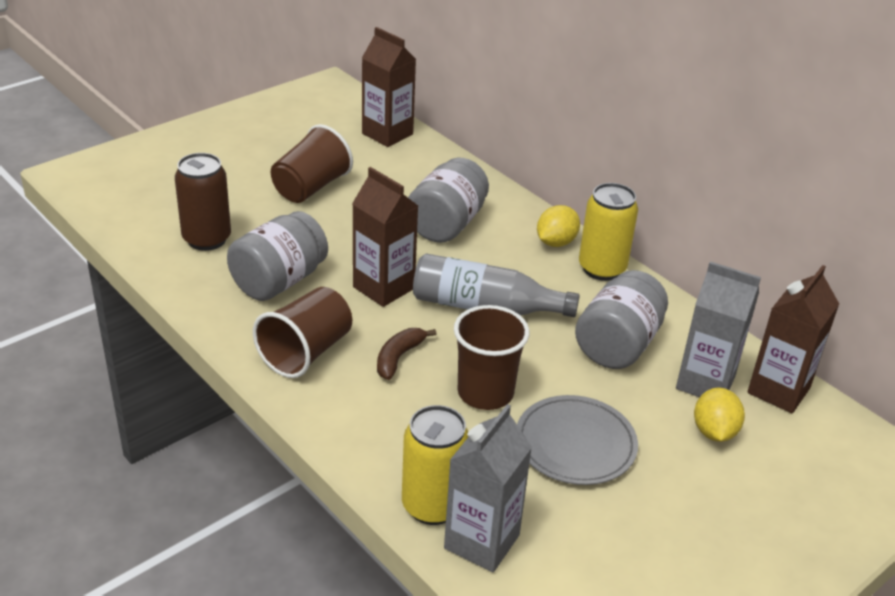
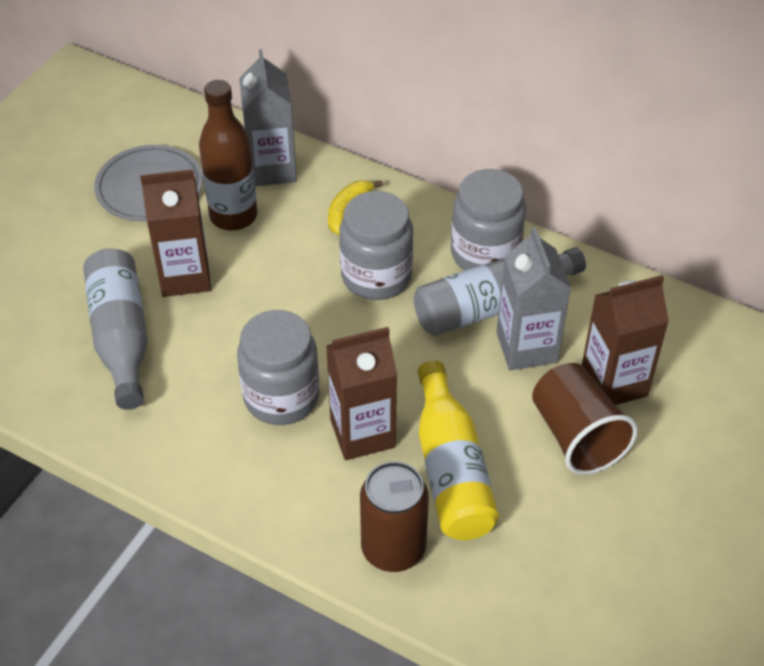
brown banana: [377,328,436,380] = 1 -> none = 0
brown bottle: none = 0 -> [199,80,257,230] = 1
brown cup: [253,287,352,378] [271,124,353,203] [454,305,530,410] = 3 -> [532,363,638,475] = 1
grey bottle: [413,254,580,317] = 1 -> [83,248,148,410] [414,247,586,336] = 2
yellow banana: none = 0 -> [328,180,383,235] = 1
yellow bottle: none = 0 -> [418,360,499,540] = 1
yellow can: [402,405,468,525] [579,183,638,281] = 2 -> none = 0
yellow lemon: [537,205,580,247] [694,388,745,442] = 2 -> none = 0

